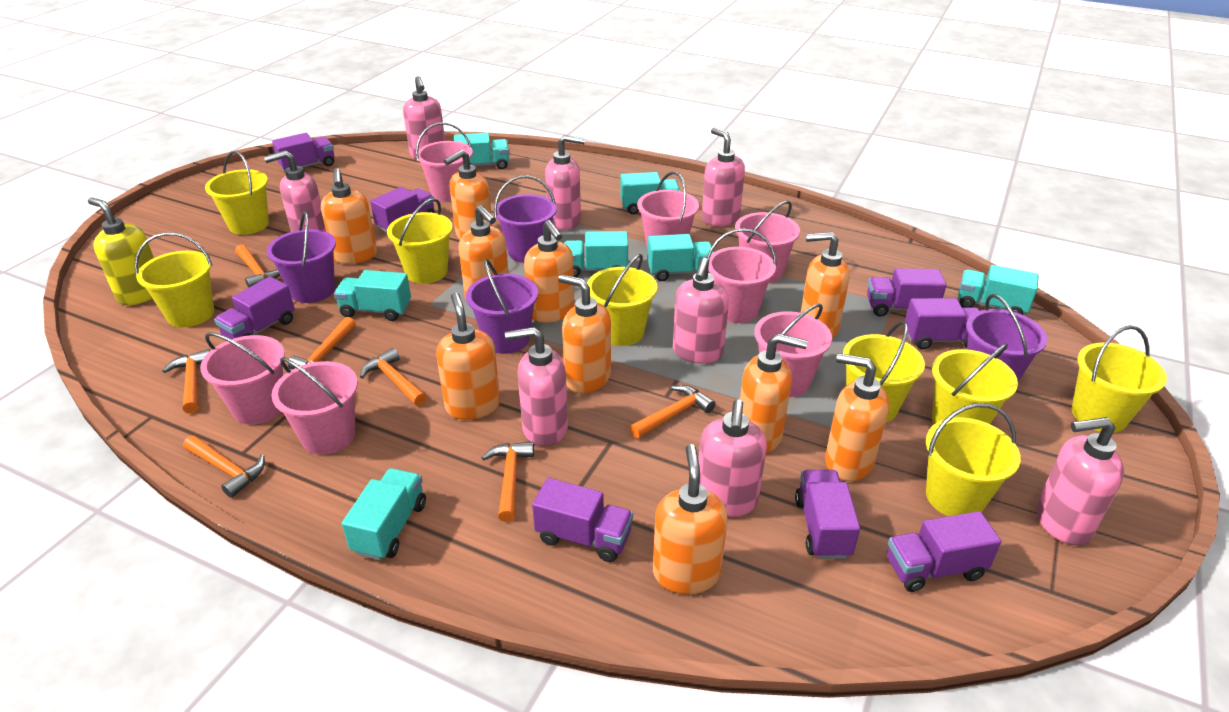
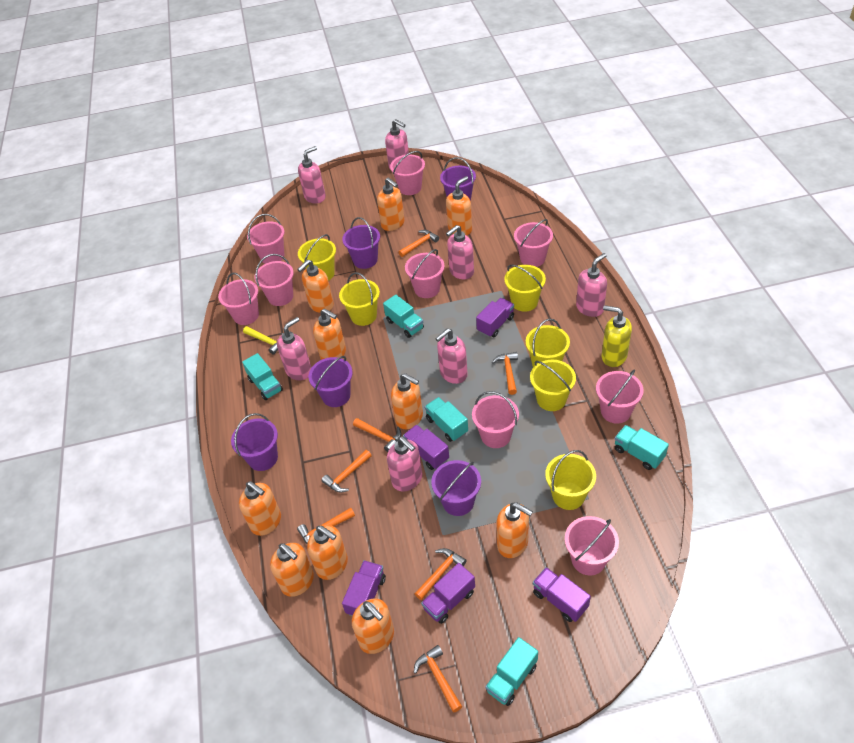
pink bucket: [200,332,285,424] [271,357,358,455] [416,122,473,202] [637,172,699,250] [707,228,777,323] [735,201,800,283] [754,304,832,397] = 7 -> [218,273,259,325] [247,214,284,264] [254,254,294,306] [390,151,425,195] [405,249,445,298] [472,391,519,448] [514,219,553,267] [565,516,619,575] [596,370,644,424] = 9
pink soap dispenser: [264,150,326,232] [403,76,445,159] [505,327,568,446] [545,135,585,230] [673,258,729,364] [699,399,767,517] [702,128,745,226] [1036,417,1124,545] = 8 -> [277,317,312,380] [298,146,326,203] [385,119,409,170] [387,437,422,492] [435,328,468,384] [446,225,474,279] [576,253,607,317] = 7
purple bucket: [266,211,336,303] [466,259,538,354] [494,175,557,263] [966,294,1048,382] = 4 -> [231,413,278,471] [309,356,353,407] [342,217,380,269] [431,460,481,516] [440,157,476,201] = 5
purple truck: [214,277,295,339] [272,133,334,172] [370,187,435,233] [532,478,633,562] [795,470,860,559] [867,268,946,317] [887,511,1001,592] [905,298,980,349] = 8 -> [342,560,386,616] [403,425,449,470] [421,563,475,624] [476,298,514,337] [533,567,591,622] = 5
turquoise truck: [334,270,411,321] [342,468,426,560] [454,133,509,169] [564,231,628,277] [620,172,680,214] [647,234,714,281] [958,265,1038,315] = 7 -> [242,353,283,400] [383,295,424,338] [425,397,468,442] [485,637,538,706] [615,425,669,470] = 5
yellow bucket: [134,232,214,327] [205,151,269,235] [387,198,453,284] [587,254,657,346] [843,321,925,422] [926,403,1021,516] [932,343,1018,424] [1072,325,1167,433] = 8 -> [298,234,336,281] [339,272,380,326] [504,265,546,312] [526,319,570,367] [530,360,576,411] [545,450,596,510] = 6
yellow hammer: none = 0 -> [243,326,284,355] = 1

